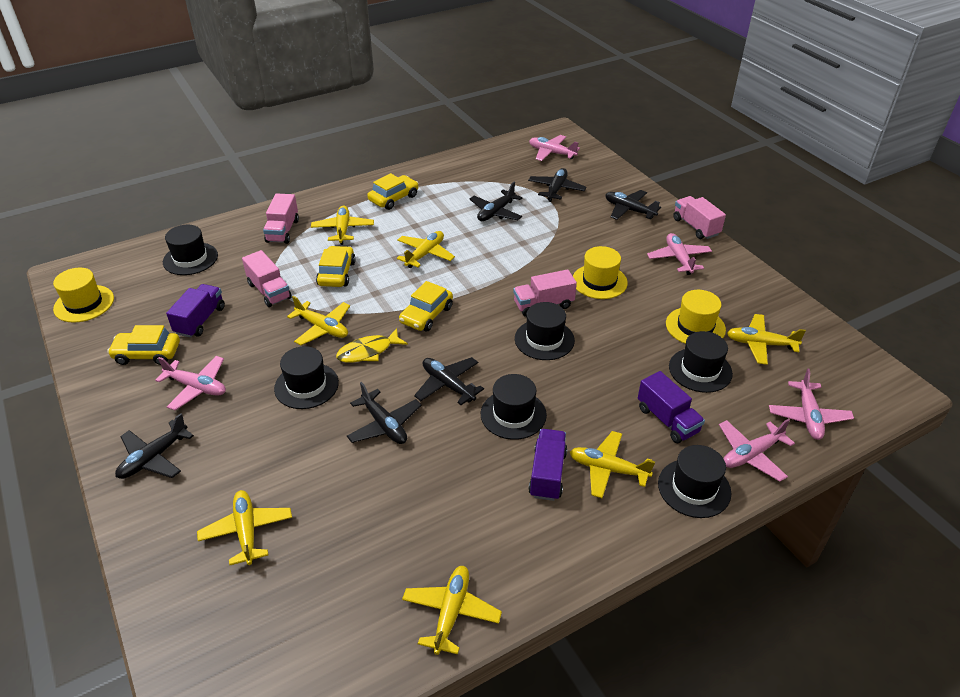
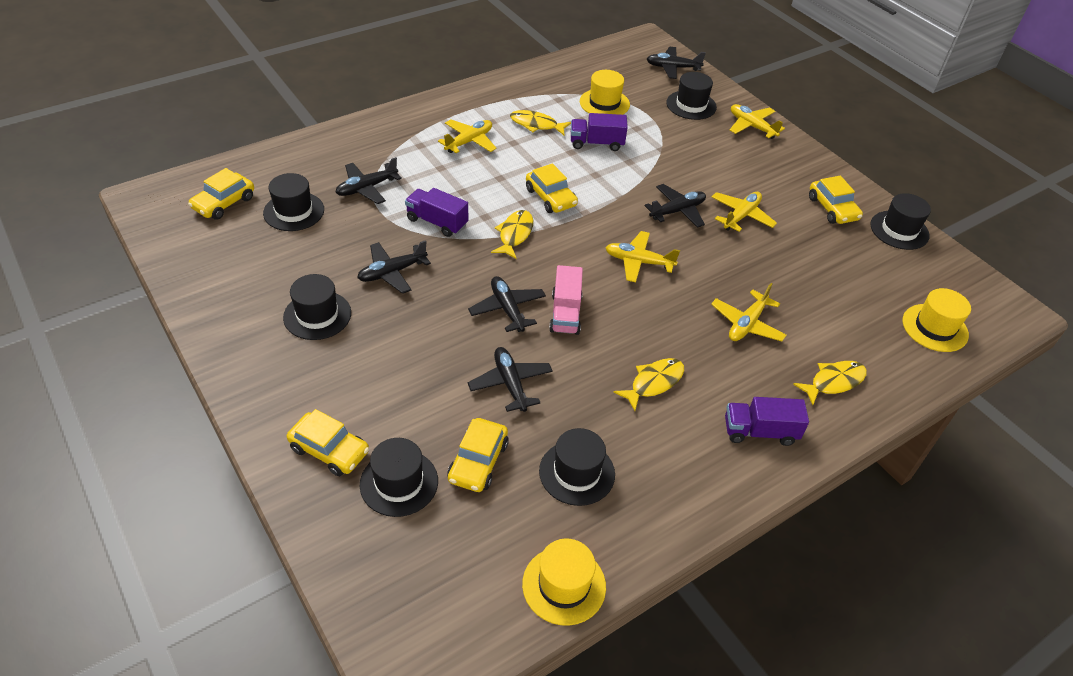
pink plane: [155,356,226,410] [529,135,580,161] [647,233,712,275] [719,419,795,482] [769,368,854,440] = 5 -> none = 0
pink truck: [242,250,292,307] [263,193,299,244] [513,269,577,317] [673,196,726,239] = 4 -> [549,265,583,335] = 1
yellow car: [107,325,180,365] [316,246,356,287] [367,173,418,210] [399,281,453,331] = 4 -> [188,168,254,220] [287,409,369,476] [447,418,509,492] [526,163,578,213] [809,176,863,224] = 5
yellow fish: [336,328,408,363] = 1 -> [491,210,533,259] [510,110,571,135] [613,358,684,411] [793,361,867,405] = 4
yellow plane: [197,490,292,565] [287,296,350,345] [311,206,374,245] [397,231,455,268] [402,566,502,655] [570,431,655,498] [727,314,806,365] = 7 -> [438,120,497,153] [605,231,680,282] [711,283,787,341] [712,192,777,232] [730,104,785,139] = 5

